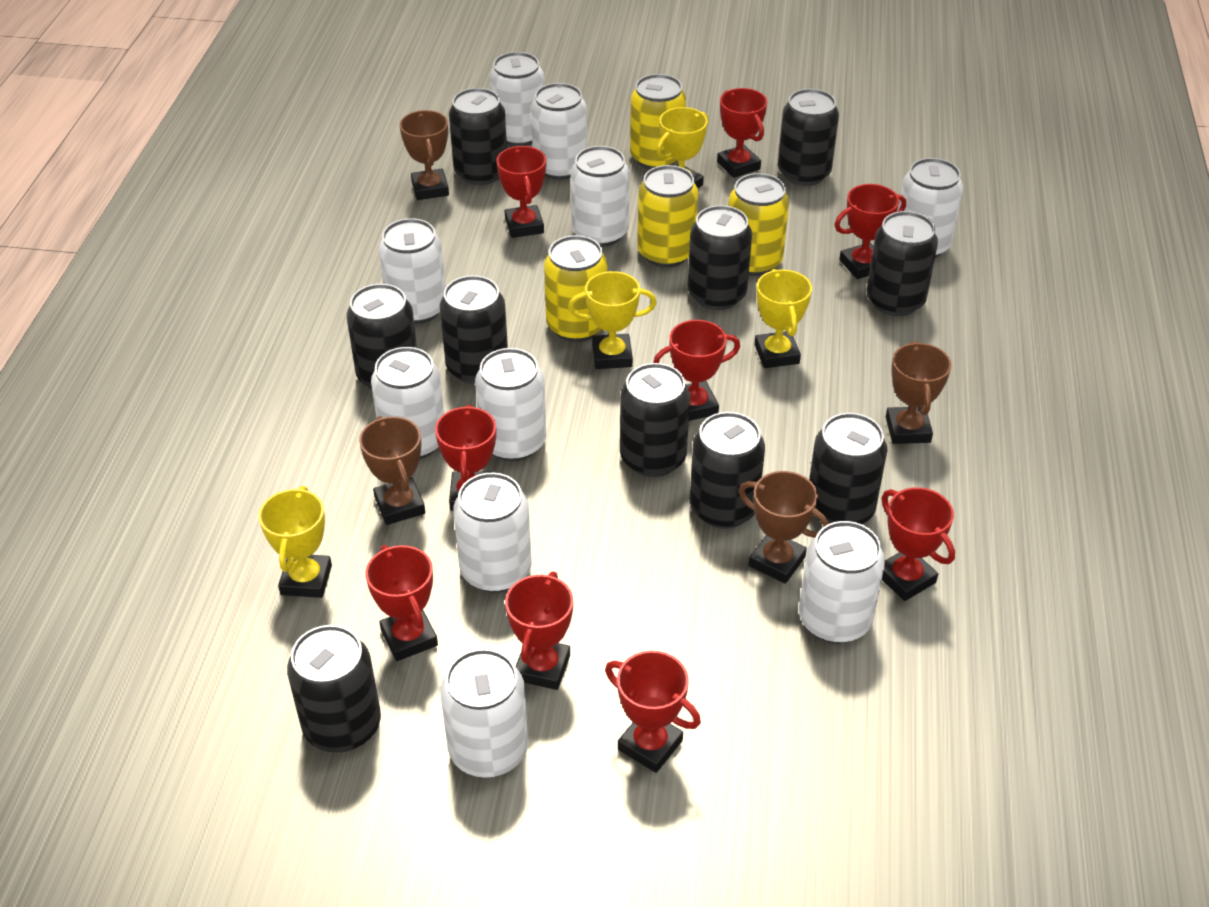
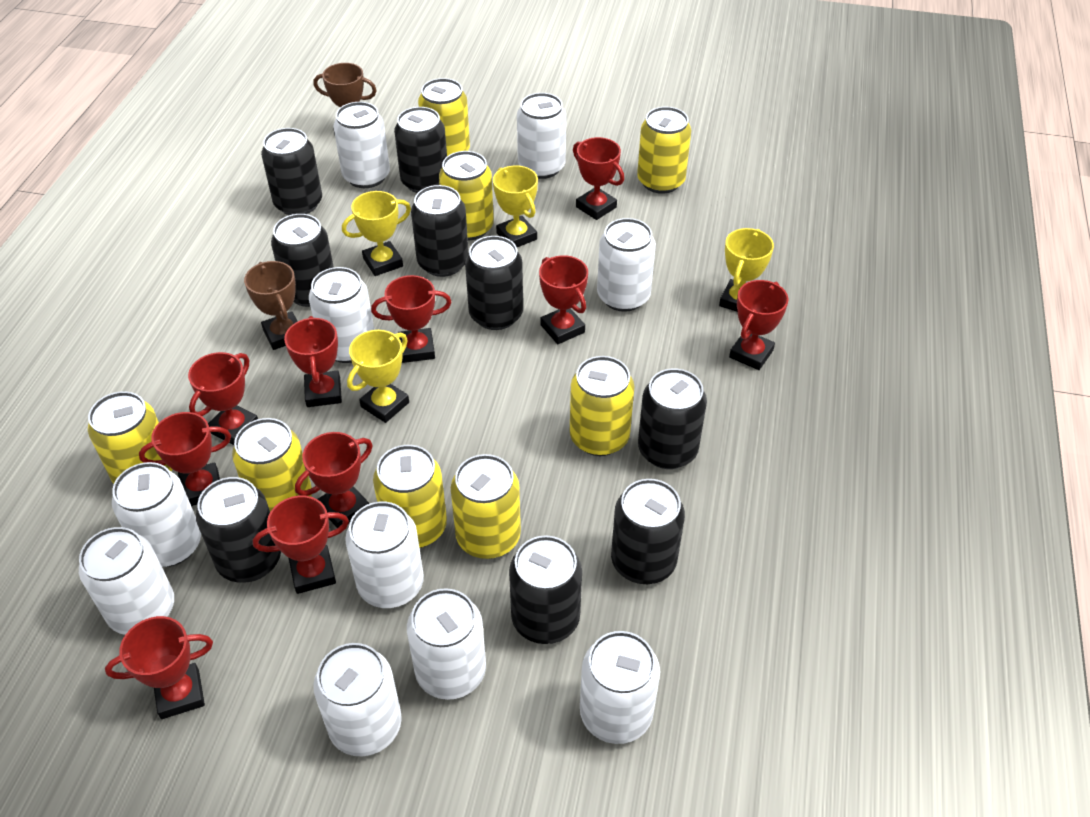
black can: [287,625,381,752] [347,284,417,390] [440,275,508,384] [449,88,507,185] [620,363,690,477] [687,205,752,310] [690,412,765,529] [778,89,839,186] [809,413,887,524] [867,211,938,316] = 10 -> [196,477,281,583] [261,128,322,215] [271,214,334,307] [394,107,447,193] [411,185,469,277] [465,236,523,330] [509,535,582,644] [611,479,685,584] [638,368,707,469] = 9
brown trophy: [359,416,425,525] [400,110,449,200] [739,471,829,584] [886,341,952,444] = 4 -> [244,261,298,350] [313,63,377,135] = 2
red trophy: [365,545,438,661] [435,404,496,510] [497,146,546,238] [505,572,573,690] [605,651,701,773] [653,320,740,421] [717,88,767,178] [835,184,906,279] [881,487,955,601] = 9 -> [105,616,213,719] [139,412,231,506] [188,352,258,445] [253,495,349,594] [284,316,342,407] [295,432,373,528] [371,275,452,363] [539,255,588,344] [573,137,624,220] [729,280,789,370] = 10
yellow can: [544,235,607,342] [630,74,686,169] [637,165,698,267] [728,173,789,276] = 4 -> [88,391,173,484] [232,418,312,512] [373,445,447,548] [418,78,470,156] [439,151,494,240] [451,454,521,559] [570,356,634,456] [637,107,691,194] = 8

